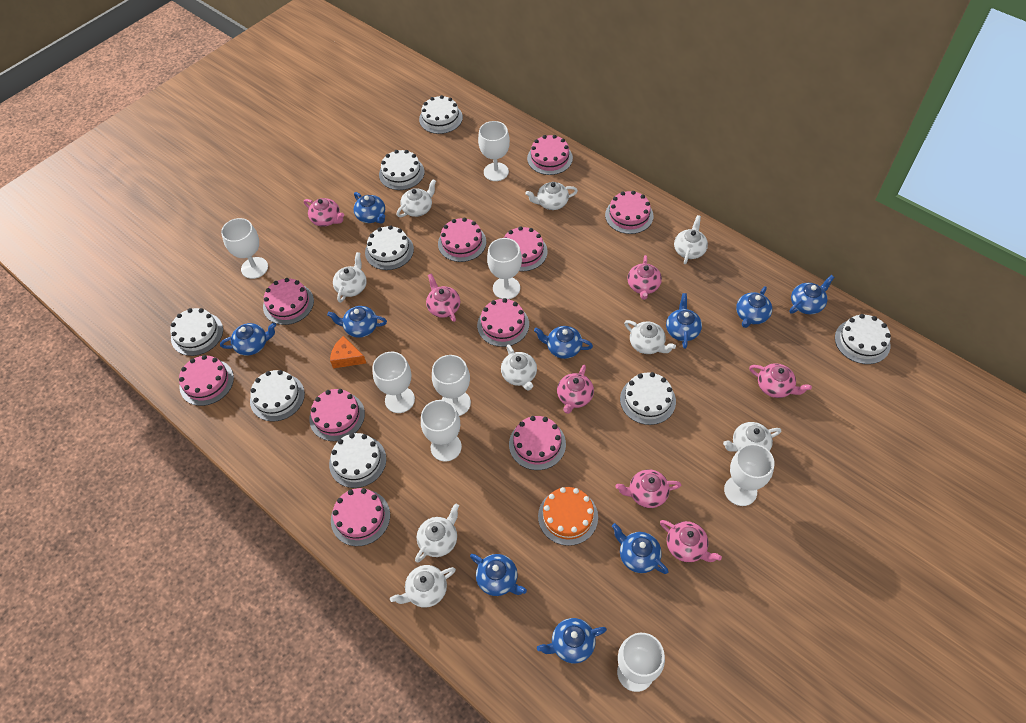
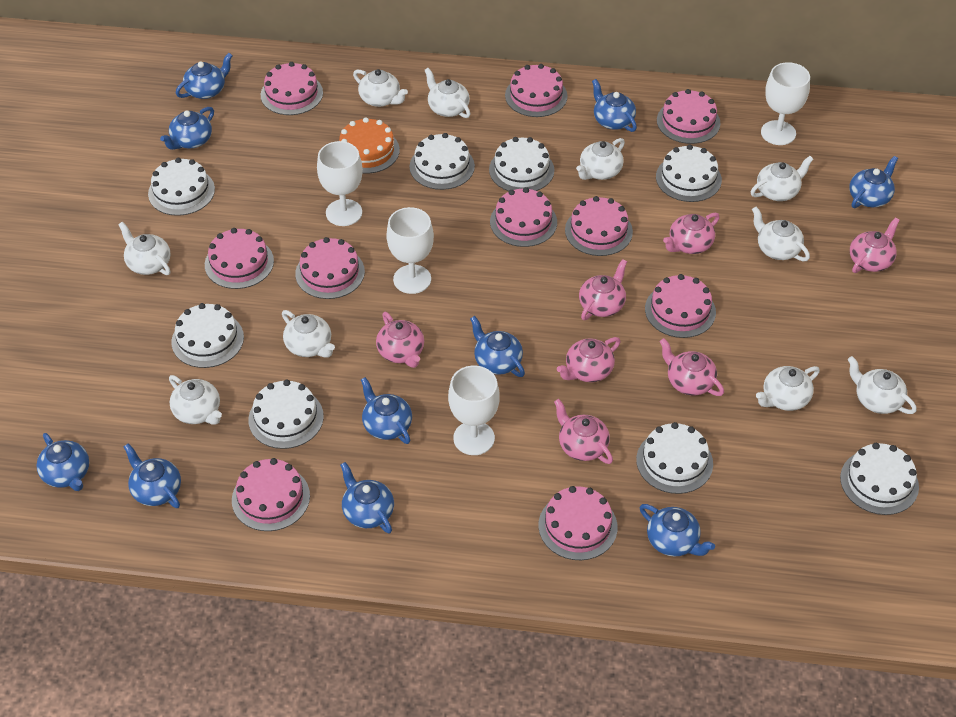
orange cheese: [330,336,366,368] = 1 -> none = 0
white goblet: [221,218,268,279] [372,352,415,413] [421,400,462,462] [432,355,471,416] [478,121,510,181] [487,238,522,299] [617,633,665,692] [724,444,774,506] = 8 -> [317,141,363,226] [386,207,434,294] [448,366,500,455] [761,62,810,145] = 4
white teapot: [333,252,367,303] [390,565,456,608] [397,179,436,217] [415,504,459,563] [501,344,537,391] [526,182,578,210] [624,320,676,354] [674,215,708,264] [723,422,781,452] = 9 -> [118,222,171,275] [169,375,222,424] [282,310,335,358] [353,69,408,107] [424,68,470,118] [576,138,625,180] [751,156,814,201] [752,207,810,261] [756,366,820,411] [848,356,917,414] = 10

